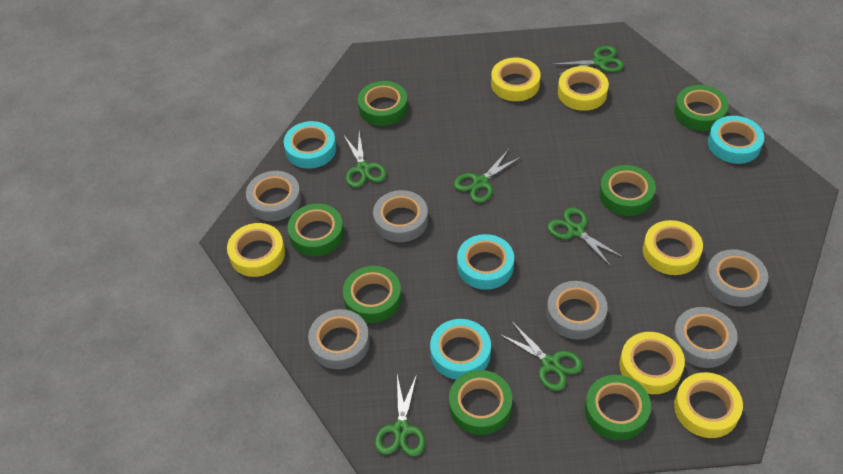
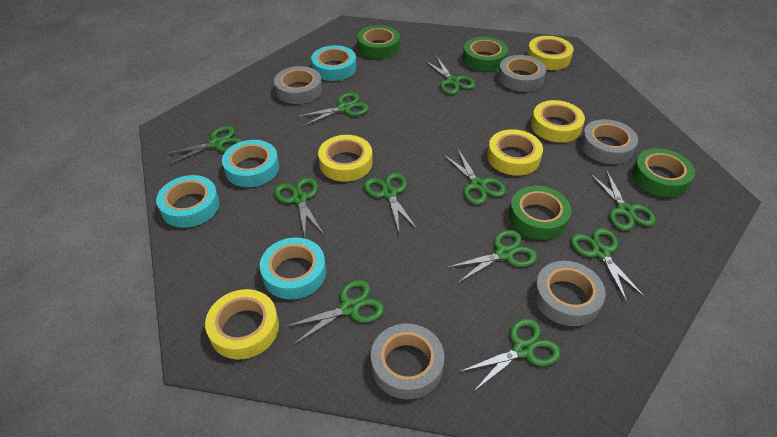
green scissors: [343,132,387,188] [375,374,425,456] [454,149,522,203] [499,322,583,391] [547,207,624,268] [552,46,624,76] = 6 -> [164,126,242,165] [274,177,324,237] [284,280,384,345] [297,93,369,126] [364,172,418,232] [424,57,475,94] [443,149,506,205] [447,230,537,283] [459,318,561,392] [570,228,646,302] [590,170,656,231] = 11
green tape: [287,204,344,256] [343,266,402,323] [358,81,408,126] [449,370,512,435] [585,375,651,441] [599,165,656,216] [674,85,728,131] = 7 -> [357,25,400,59] [463,37,508,71] [509,186,571,240] [632,148,695,197] = 4
grey tape: [246,171,301,221] [308,309,370,369] [373,190,428,242] [546,281,608,340] [672,307,738,368] [705,249,768,306] = 6 -> [274,66,322,104] [371,323,444,399] [498,55,546,92] [533,261,606,326] [581,119,638,164] = 5
yellow tape: [227,223,285,277] [491,58,540,101] [558,66,609,111] [619,332,685,394] [643,220,703,275] [674,372,743,438] = 6 -> [205,289,279,359] [318,135,373,182] [487,129,543,176] [527,36,573,70] [531,100,585,143] = 5

